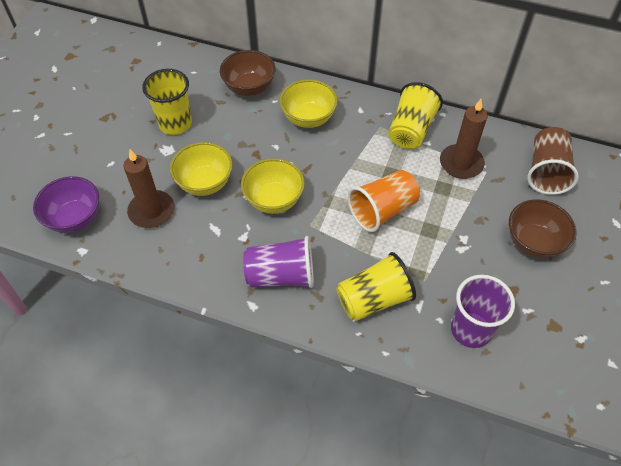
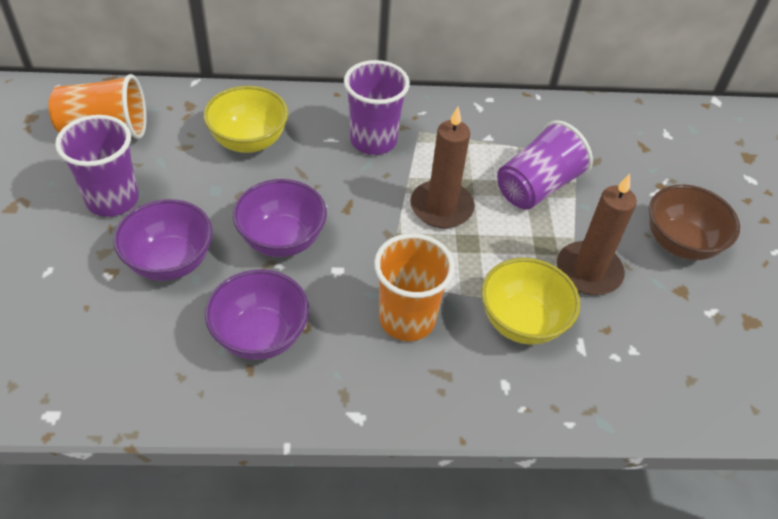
brown bowl: [220,50,276,96] [509,199,576,258] = 2 -> [649,185,740,260] = 1
brown cup: [527,127,579,195] = 1 -> none = 0
orange cup: [348,170,420,232] = 1 -> [49,74,147,139] [374,233,455,341] = 2
purple bowl: [33,176,99,233] = 1 -> [114,199,213,281] [205,269,309,360] [233,179,327,257] = 3
purple cup: [243,236,314,288] [451,275,515,348] = 2 -> [55,115,139,217] [344,60,410,155] [497,120,593,210] = 3
yellow bowl: [170,142,233,196] [241,158,305,214] [280,79,338,128] = 3 -> [203,86,288,153] [481,258,580,345] = 2
yellow cup: [142,69,192,135] [337,252,416,321] [388,82,443,149] = 3 -> none = 0

